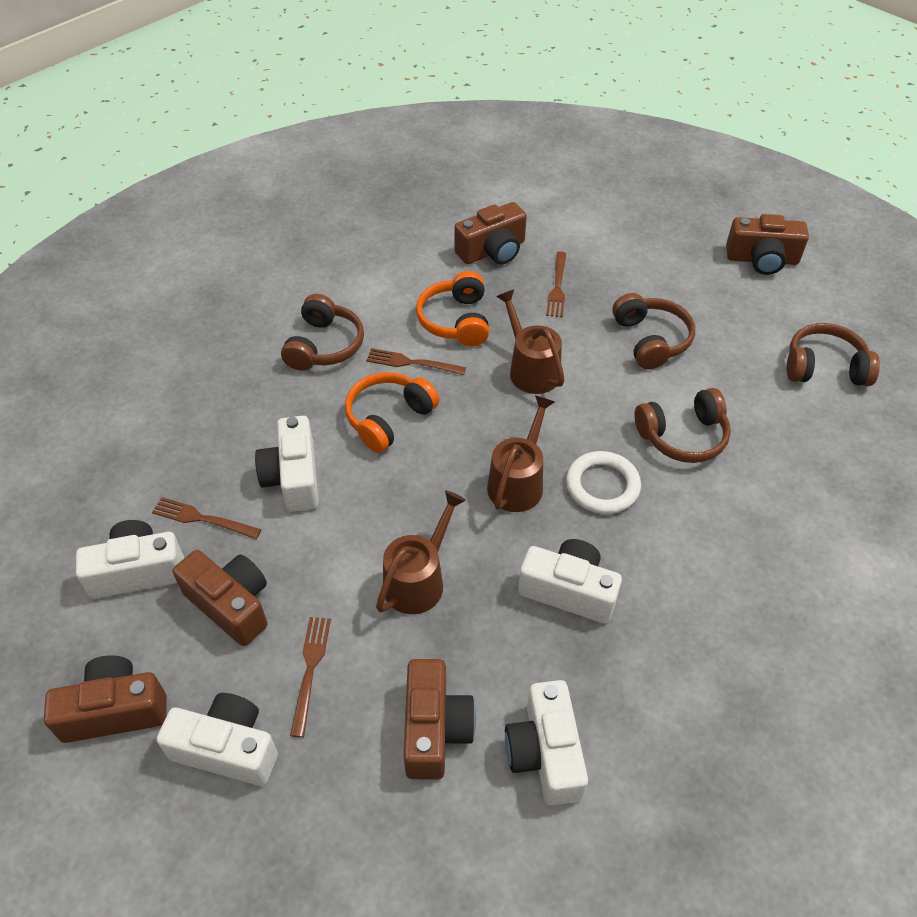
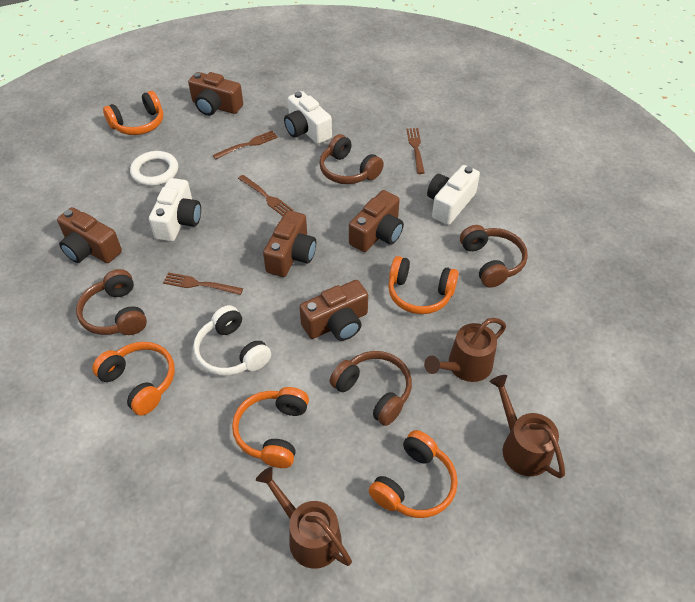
orange headphones: [345,372,440,453] [416,271,489,346] = 2 -> [92,342,175,416] [103,91,163,135] [232,387,309,468] [369,430,458,518] [388,256,459,314] = 5
white camera: [76,520,184,599] [157,693,278,786] [255,416,319,512] [505,680,588,805] [518,539,622,623] = 5 -> [149,178,201,242] [284,91,332,144] [427,165,480,225] = 3
white headphones: none = 0 -> [193,305,271,376] = 1

